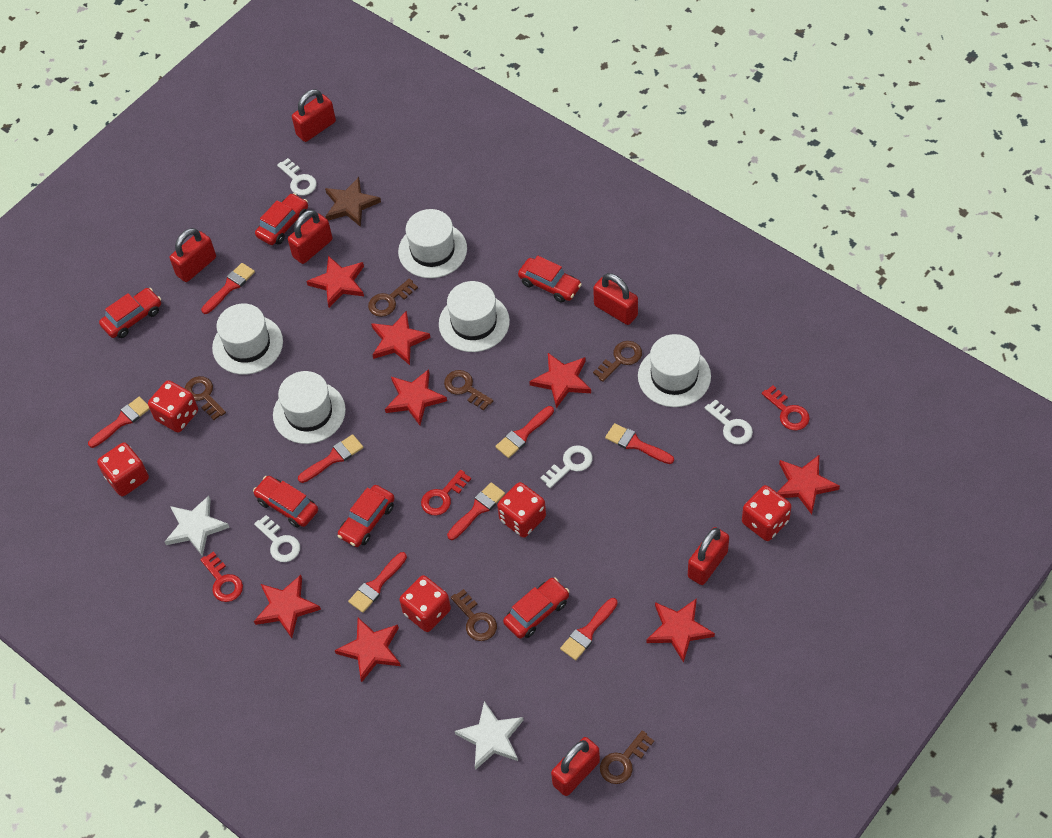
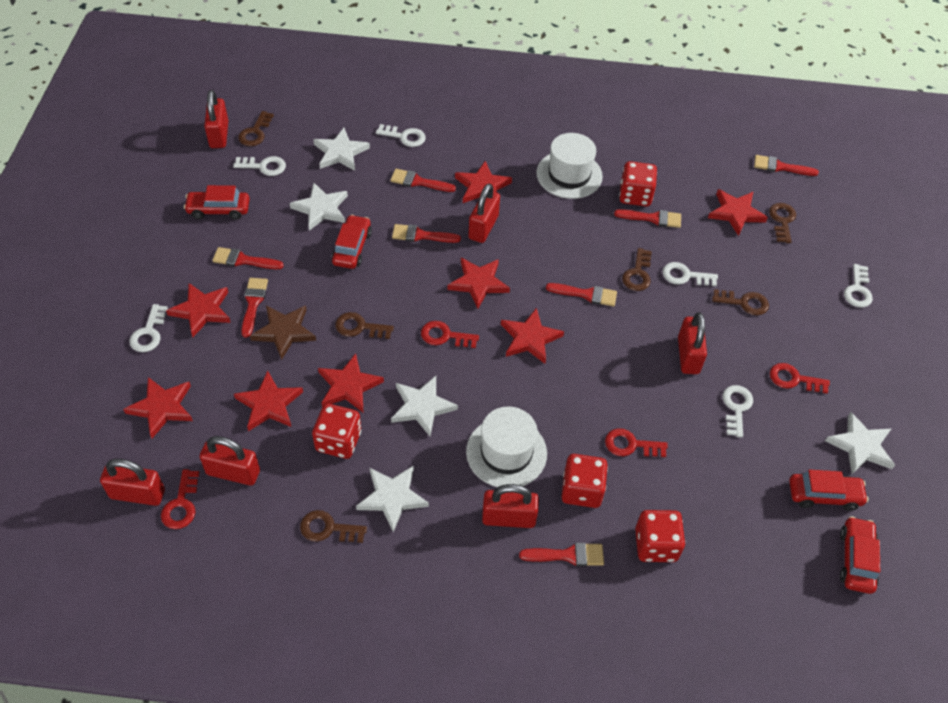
red car: [99,288,161,338] [253,476,318,528] [255,193,308,245] [337,485,395,547] [503,577,570,639] [518,256,582,303] = 6 -> [184,185,250,220] [332,215,372,269] [789,470,868,511] [840,516,880,594] = 4
red dice: [97,442,149,496] [148,380,198,433] [399,575,451,632] [497,482,546,538] [742,485,791,541] = 5 -> [312,404,361,459] [562,454,608,508] [619,161,657,206] [635,510,685,562] = 4
red key: [200,551,243,602] [421,470,471,516] [762,385,810,430] = 3 -> [161,469,200,529] [421,321,479,348] [605,428,668,457] [770,363,830,394] = 4
white hat: [212,304,283,375] [273,371,346,444] [398,209,467,278] [439,281,510,352] [638,334,711,407] = 5 -> [466,406,547,487] [536,133,603,199] = 2
white key: [254,515,300,562] [277,158,317,196] [540,445,593,488] [704,399,753,445] = 4 -> [129,304,168,352] [233,156,286,176] [376,124,426,147] [662,262,718,286] [722,385,753,438] [844,264,873,307] = 6
white star: [164,496,230,557] [454,701,524,770] = 2 -> [289,183,348,231] [313,128,370,171] [356,466,429,532] [391,376,458,436] [825,412,895,474] = 5

